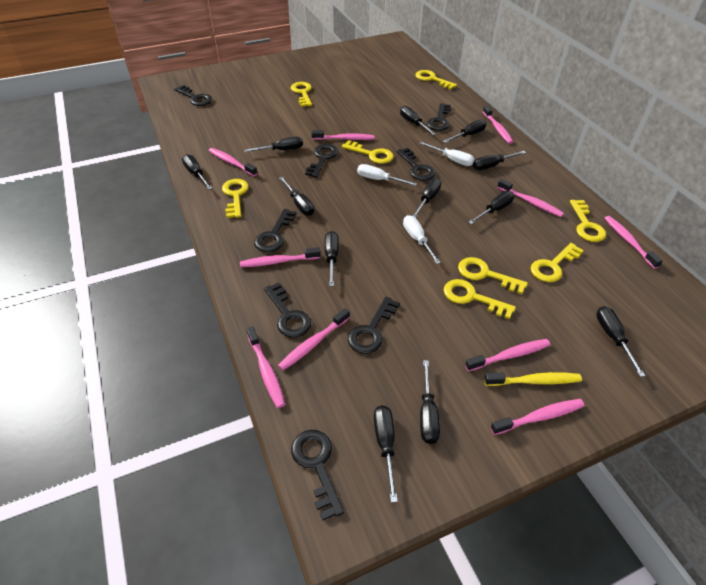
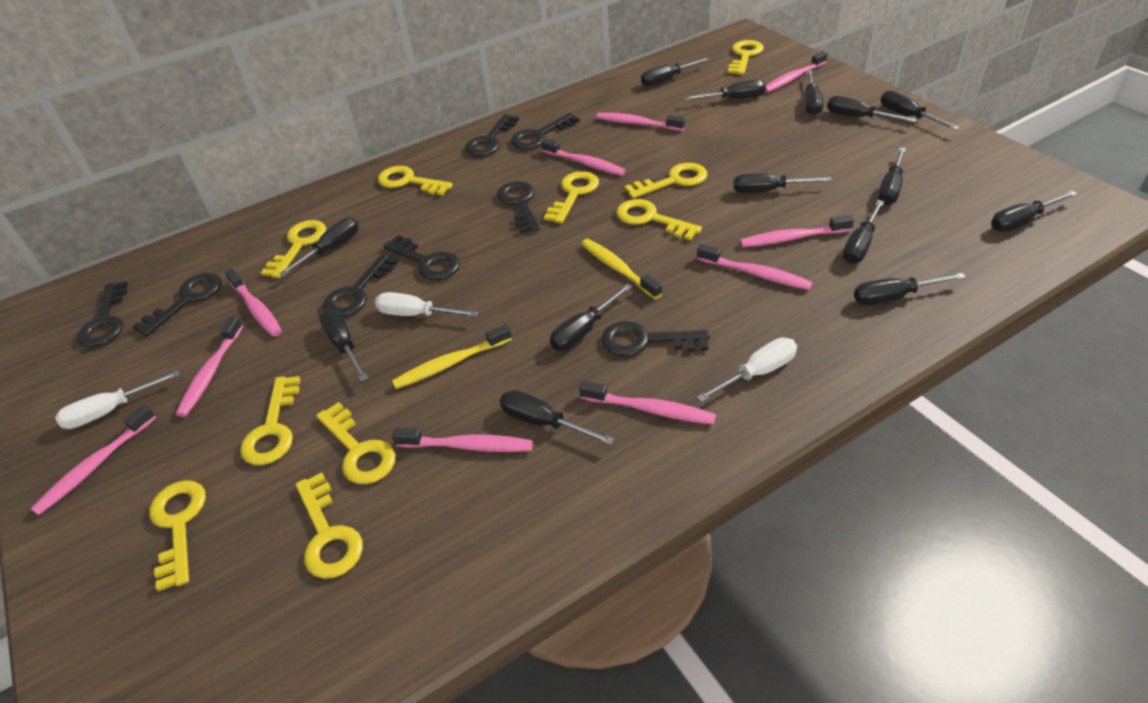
black screwdriver: [182,154,212,189] [244,137,303,152] [279,177,314,216] [325,231,339,286] [374,405,398,503] [400,106,436,135] [413,178,441,218] [420,360,440,444] [443,119,486,143] [468,191,514,224] [473,151,526,170] [596,306,645,377] = 12 -> [279,217,359,276] [319,309,368,381] [500,390,614,445] [550,284,632,351] [641,57,710,86] [684,80,766,100] [733,173,832,193] [805,70,824,116] [827,96,917,122] [843,200,885,264] [854,273,966,305] [878,147,906,205] [881,91,960,130] [991,191,1077,232] = 14
yellow key: [222,179,249,218] [291,82,312,107] [342,140,394,164] [415,70,457,90] [444,279,516,319] [458,257,528,294] [531,243,584,282] [570,200,606,242] = 8 -> [149,480,206,591] [240,376,301,465] [261,220,326,278] [295,472,363,579] [316,402,396,484] [378,166,453,195] [544,171,599,223] [617,199,702,241] [625,163,707,199] [728,40,764,75] = 10
yellow toothbrush: [484,372,582,386] = 1 -> [392,324,512,389] [581,239,662,299] = 2

